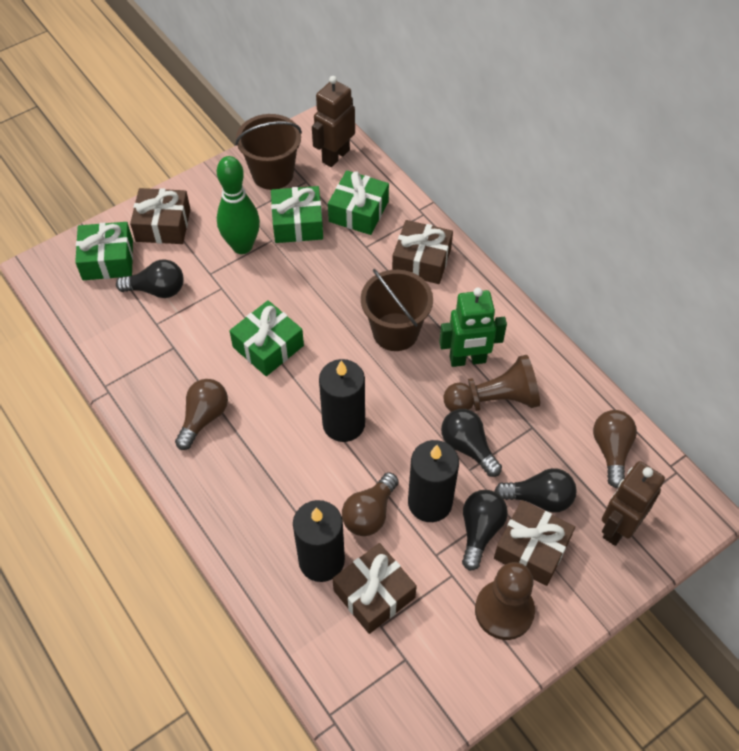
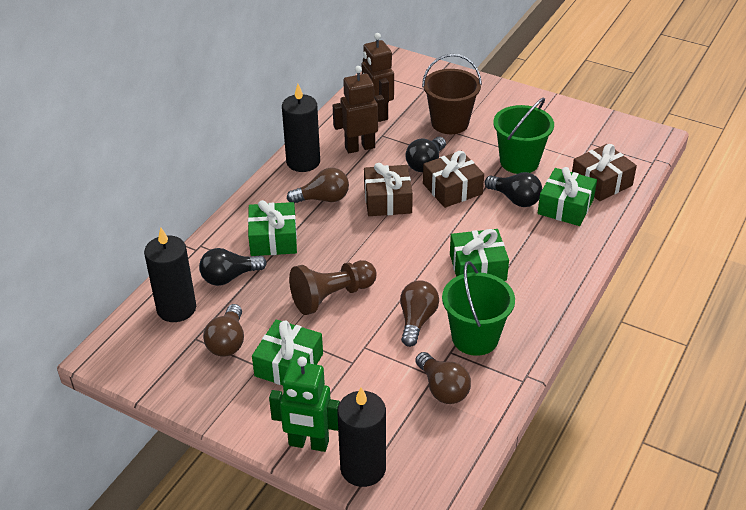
black light bulb: [116,259,184,298] [441,409,502,477] [462,490,508,571] [494,468,577,513] = 4 -> [199,248,267,286] [405,137,446,172] [485,172,542,207] = 3
brown bucket: [235,114,302,190] [361,269,433,351] = 2 -> [422,54,482,134] = 1
brown gift: [130,188,190,244] [332,543,417,634] [392,220,453,284] [494,500,575,586] = 4 -> [364,163,413,216] [423,151,484,208] [572,144,637,201] = 3
brown light bulb: [175,379,228,450] [342,472,399,536] [593,410,637,488] = 3 -> [203,304,244,356] [287,168,349,204] [400,280,439,347] [415,352,471,404] = 4
brown pawn: [443,355,540,412] [475,562,535,640] = 2 -> [289,260,377,315] = 1
green bowling pin: [217,156,260,254] = 1 -> none = 0
green bucket: none = 0 -> [442,261,515,356] [493,98,554,174] = 2

